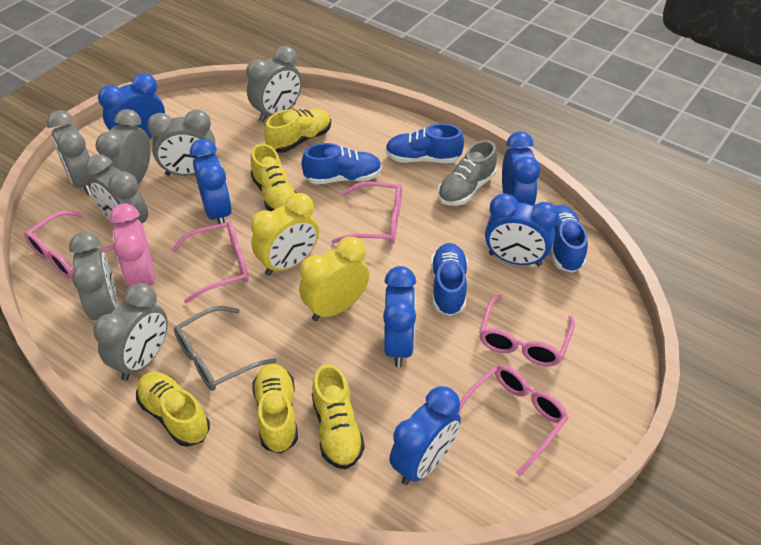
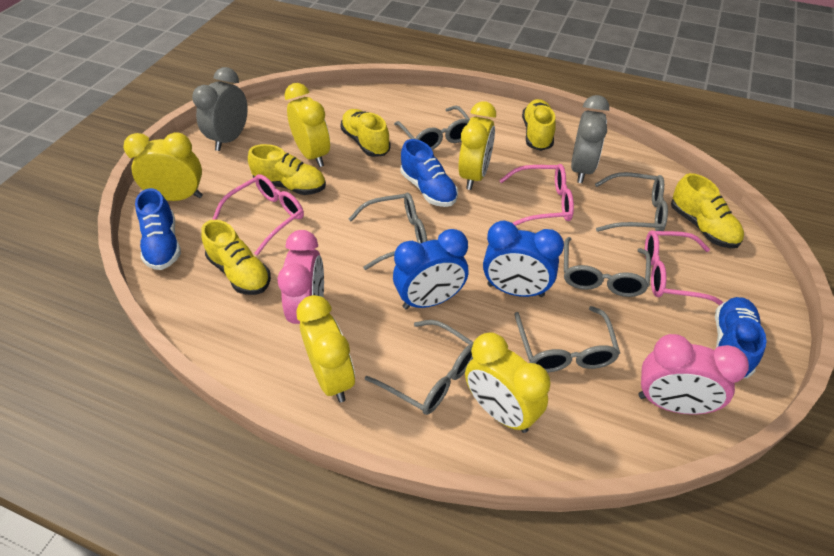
blue clock: [98,73,165,139] [190,139,232,228] [383,266,416,367] [389,386,461,485] [485,193,559,266] [502,131,540,206] = 6 -> [393,229,469,309] [483,221,564,297] = 2
blue shoe: [302,143,382,184] [385,124,464,163] [431,243,468,316] [552,205,588,273] = 4 -> [135,188,181,270] [401,139,458,207] [715,297,766,379] = 3
grey clock: [46,110,96,195] [69,232,118,320] [85,154,148,224] [93,283,168,381] [95,109,151,184] [147,109,216,176] [246,46,302,122] = 7 -> [192,67,248,151] [571,95,609,183] = 2
grey glasses: [174,306,277,391] = 1 -> [348,193,427,270] [365,320,473,415] [394,106,470,150] [515,306,620,373] [564,237,651,297] [595,172,668,232] = 6
grey shoe: [438,140,497,206] = 1 -> none = 0
pink clock: [109,203,155,287] = 1 -> [277,230,324,324] [639,334,749,414] = 2
pink glasses: [24,211,114,279] [171,221,249,303] [331,182,402,244] [458,365,568,476] [479,295,575,366] = 5 -> [212,174,304,255] [499,164,574,226] [645,230,724,305] = 3
yellow clock: [251,193,319,276] [299,237,369,321] = 2 -> [123,132,203,201] [284,83,330,167] [296,295,355,402] [458,101,496,190] [465,332,550,433] = 5

